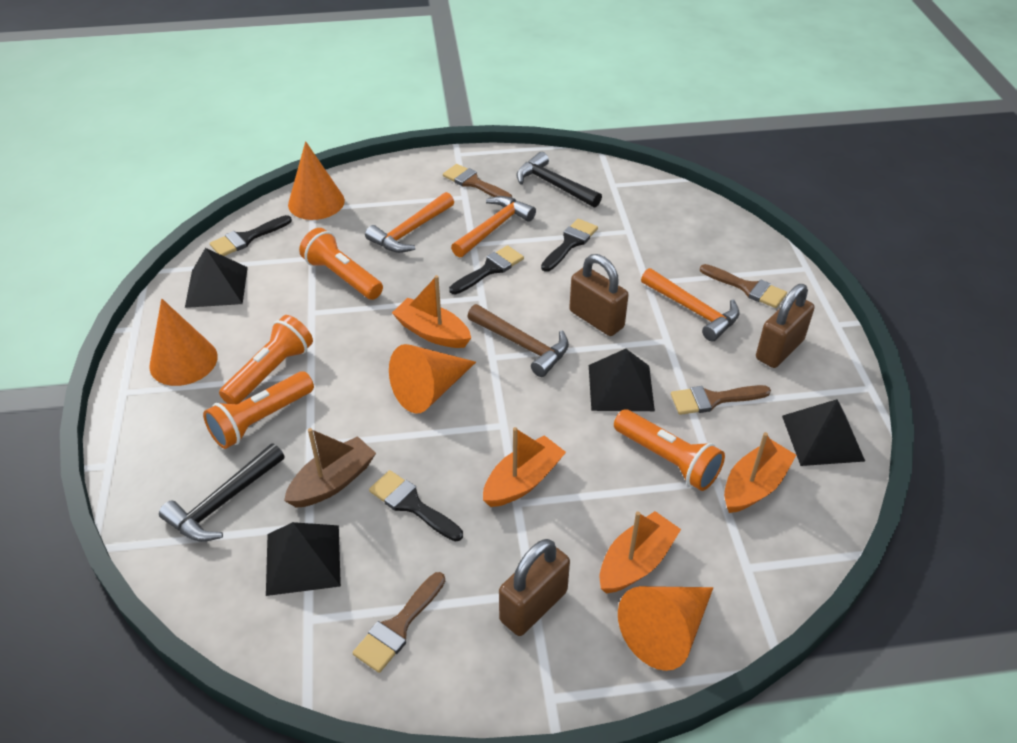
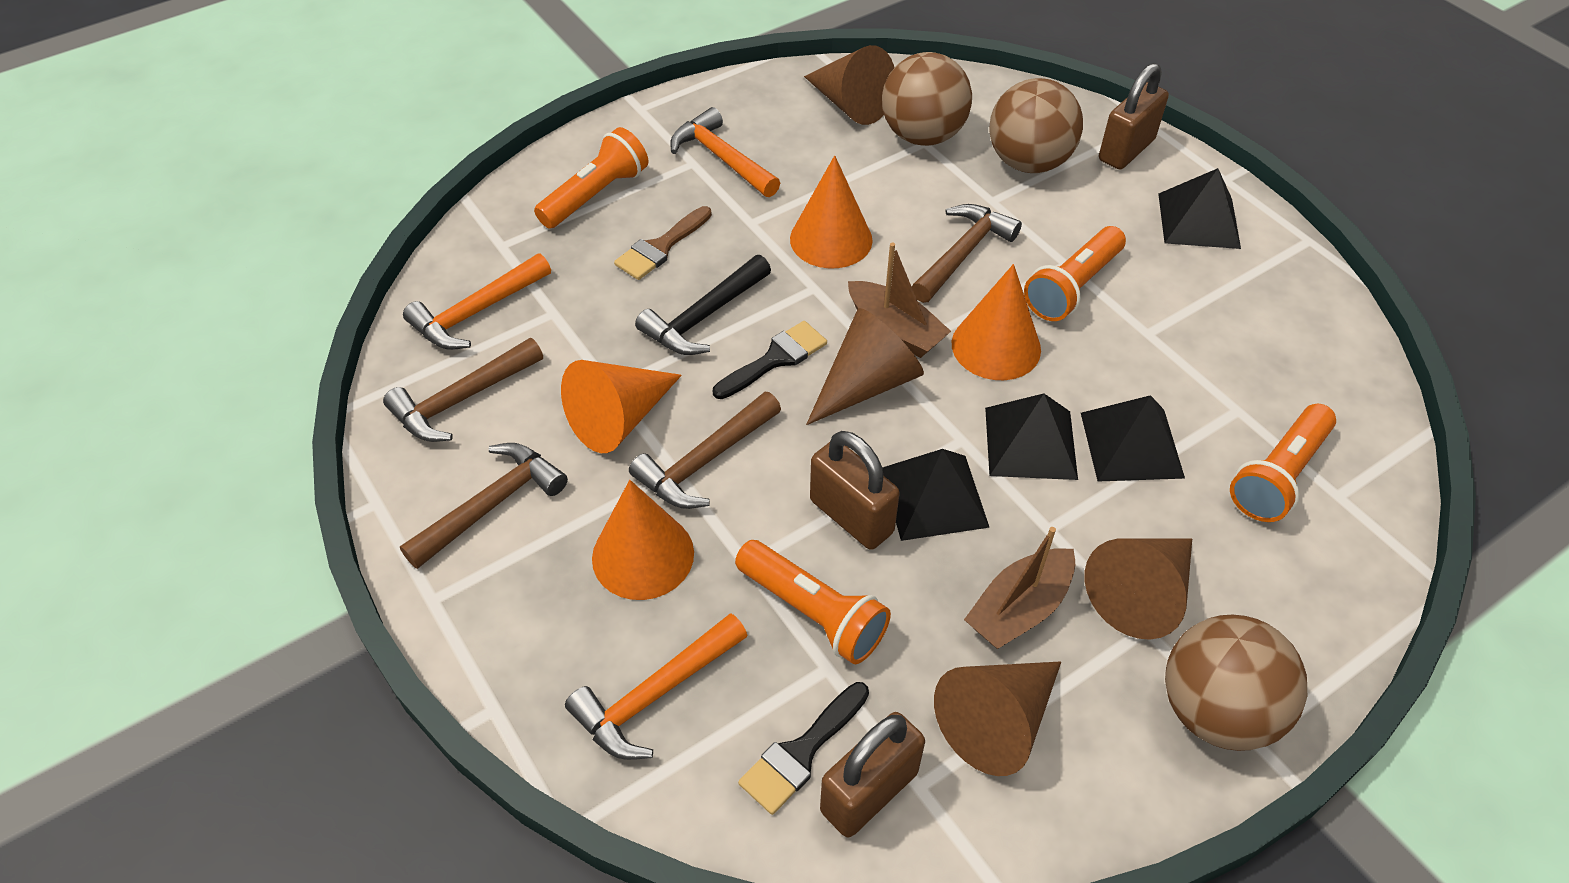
black brush: [210,215,292,256] [369,470,463,542] [449,245,524,294] [541,219,598,272] = 4 -> [713,321,827,399] [738,682,869,815] = 2
black hammer: [159,443,284,542] [516,152,602,207] = 2 -> [635,255,771,355] = 1
brown ball: none = 0 -> [882,52,972,146] [989,78,1083,173] [1165,615,1307,751] = 3
brown boat: [284,428,376,508] = 1 -> [848,243,951,358] [964,527,1075,649] = 2
brown brush: [353,572,445,673] [443,164,512,198] [671,385,771,415] [700,264,787,308] = 4 -> [614,206,712,280] = 1
brown cone: none = 0 -> [804,45,894,125] [806,308,924,425] [934,661,1061,776] [1085,538,1192,640] = 4
brown hammer: [467,304,569,377] = 1 -> [383,338,543,442] [400,443,568,569] [629,392,781,509] [912,204,1022,303] = 4
orange boat: [392,275,471,348] [483,427,566,507] [600,511,681,593] [724,432,796,513] = 4 -> none = 0

